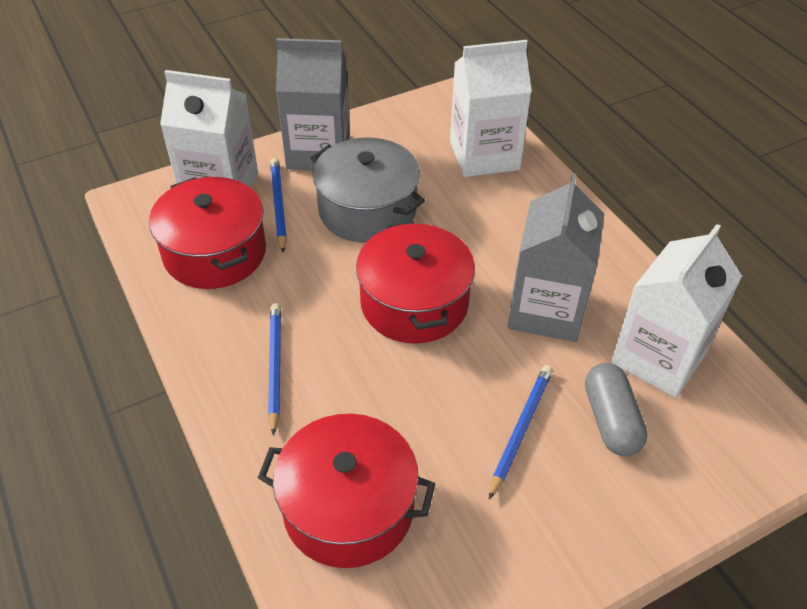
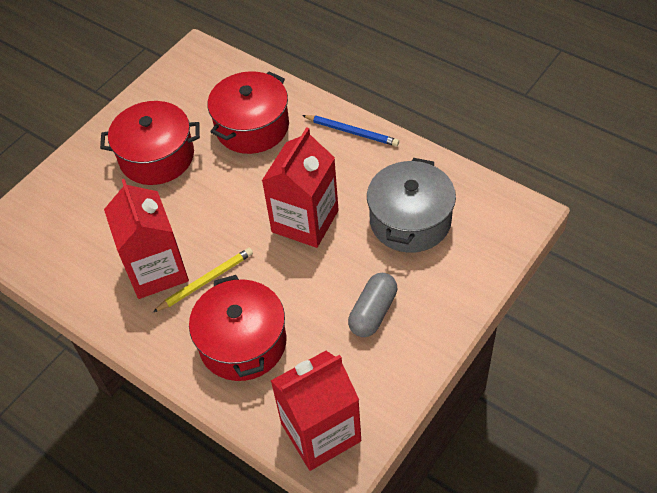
blue pencil: [268,303,281,436] [270,158,287,253] [489,365,553,500] = 3 -> [302,115,399,146] = 1
grey carton: [276,38,350,170] [508,173,604,342] = 2 -> none = 0
red carton: none = 0 -> [104,179,189,299] [262,127,339,248] [271,351,361,471] = 3
white carton: [160,70,258,188] [450,40,532,177] [611,224,742,398] = 3 -> none = 0
yellow pencil: none = 0 -> [153,248,253,312] = 1

